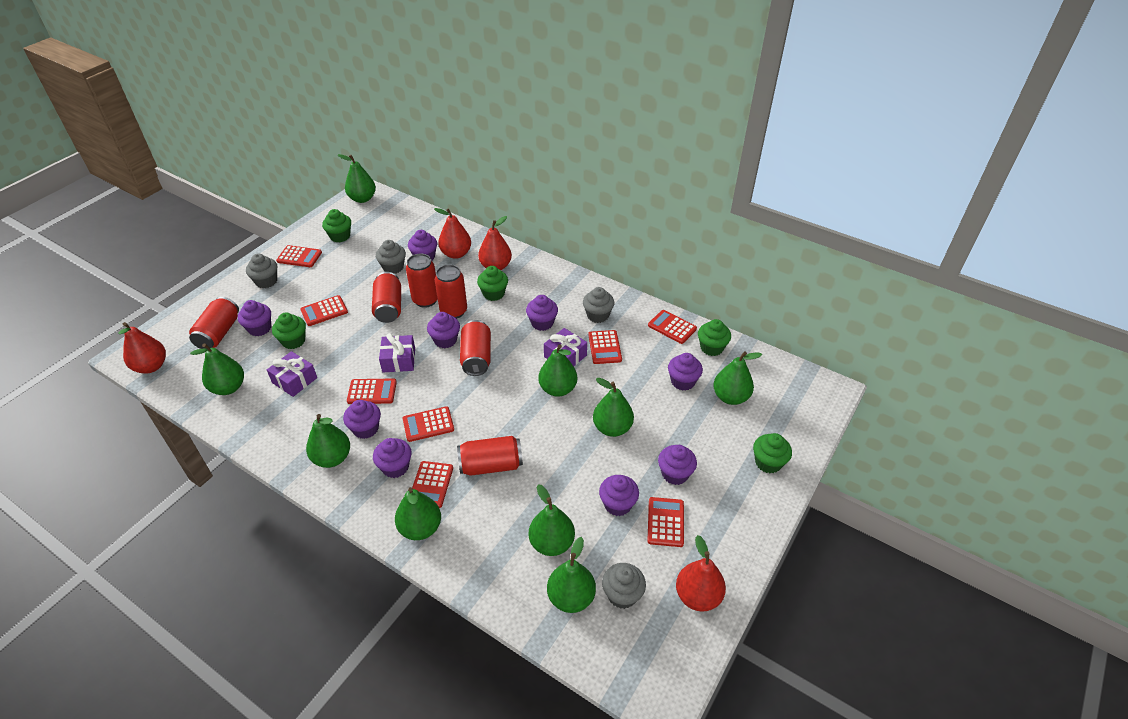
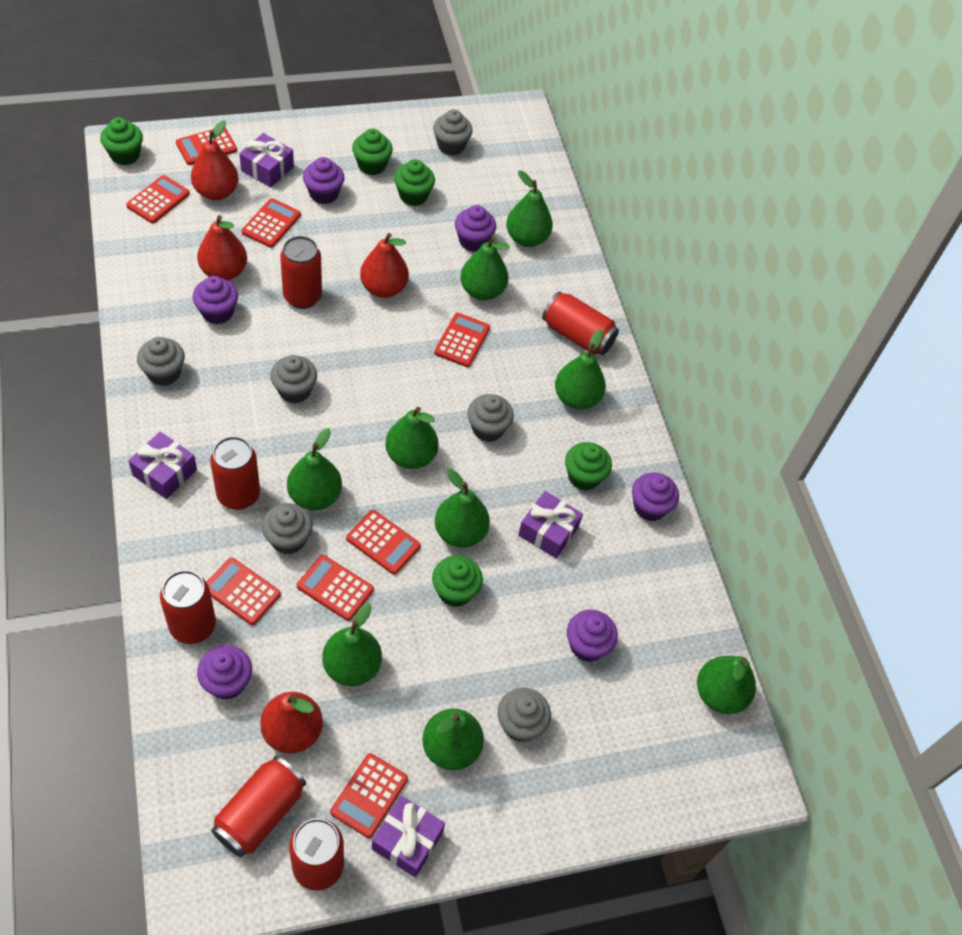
grey cupcake: [246,253,277,288] [376,240,406,274] [583,287,614,323] [602,563,646,609] = 4 -> [137,337,185,386] [262,503,313,554] [270,355,317,403] [433,109,473,156] [467,394,514,442] [498,688,551,742] = 6
purple cupcake: [238,300,271,336] [343,400,381,439] [373,438,412,478] [408,230,437,261] [427,312,460,348] [526,295,558,331] [599,475,639,516] [658,445,697,485] [668,353,703,391] = 9 -> [193,276,238,324] [197,645,252,700] [303,157,344,204] [455,205,496,252] [567,610,618,662] [632,472,679,521] = 6
purple gift: [267,351,317,397] [379,333,415,373] [544,328,587,367] = 3 -> [129,432,197,499] [239,133,294,187] [372,796,445,877] [518,491,583,558] = 4

